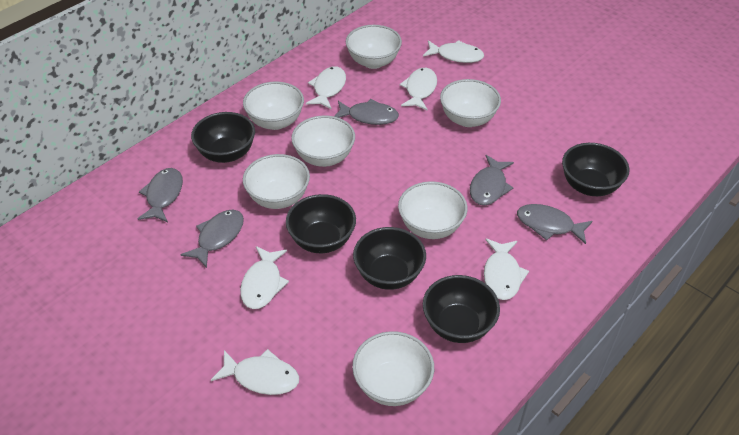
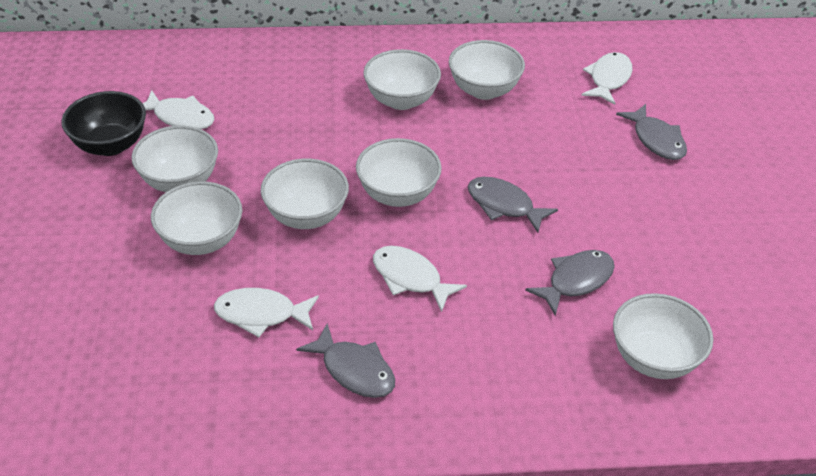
black bowl: [191,112,255,163] [286,194,356,253] [353,227,426,290] [423,275,500,343] [562,143,629,196] = 5 -> [61,91,146,156] = 1
grey fish: [137,168,183,222] [180,209,244,268] [334,99,399,125] [470,155,514,205] [517,204,593,244] = 5 -> [296,323,395,398] [468,177,558,233] [525,250,615,316] [616,104,687,160] = 4
white fish: [211,349,299,395] [240,246,289,309] [306,66,346,109] [399,68,437,111] [423,40,484,63] [484,238,529,300] = 6 -> [143,90,215,129] [214,288,319,337] [373,246,467,312] [581,52,633,105] = 4

